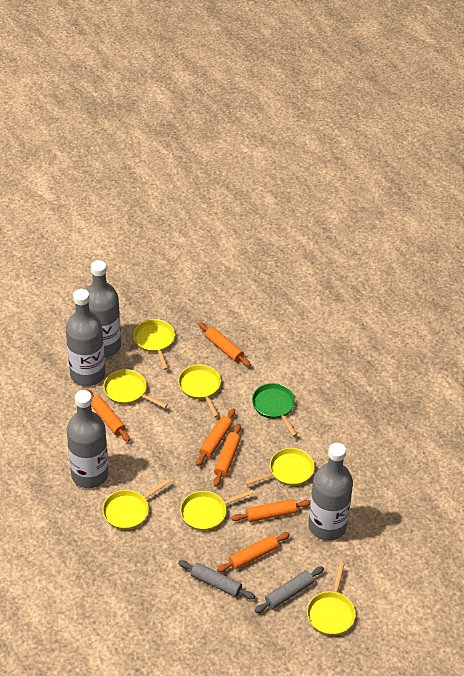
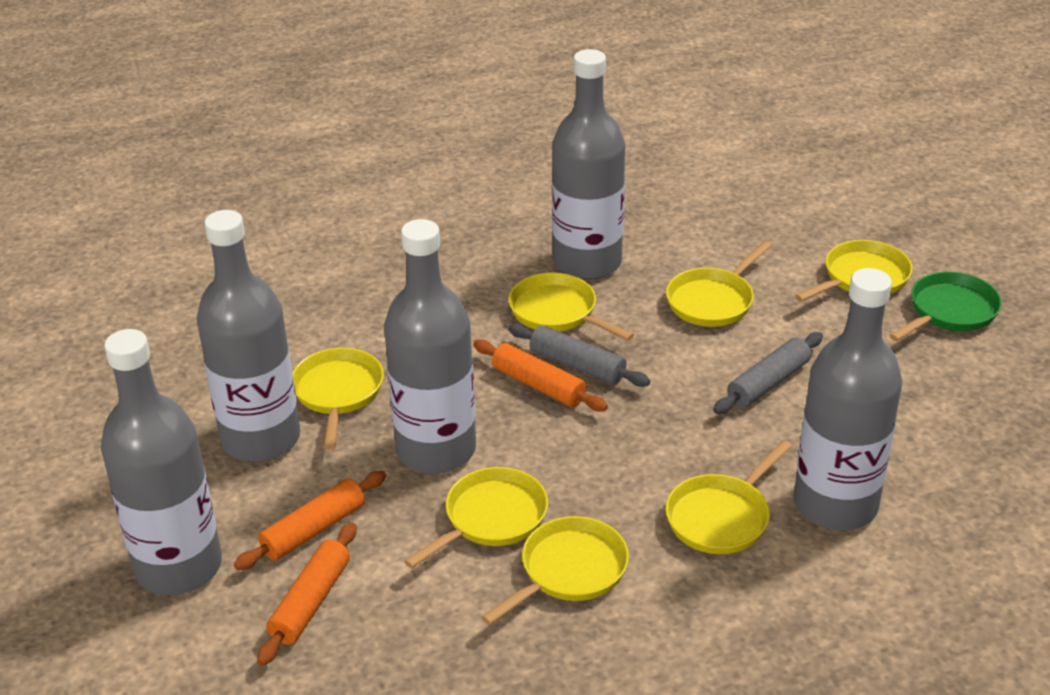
grey bottle: [66,289,105,386] [67,390,109,488] [87,260,121,357] [309,443,353,541] = 4 -> [101,329,222,595] [197,210,300,462] [384,219,476,473] [552,49,625,280] [794,268,902,530] = 5
orange rolling pin: [86,389,130,442] [196,409,235,466] [198,322,251,367] [213,424,241,486] [217,532,290,572] [231,499,311,522] = 6 -> [234,471,386,570] [257,522,357,666] [473,339,608,411] = 3

